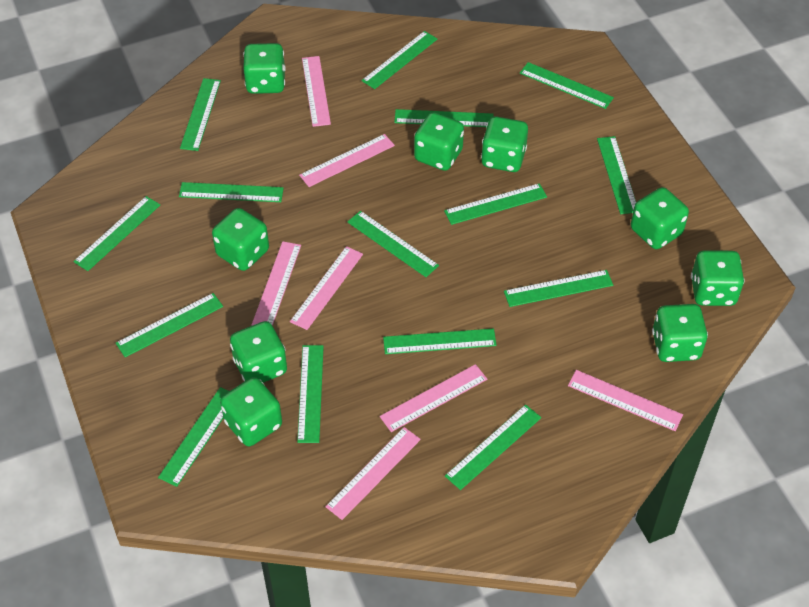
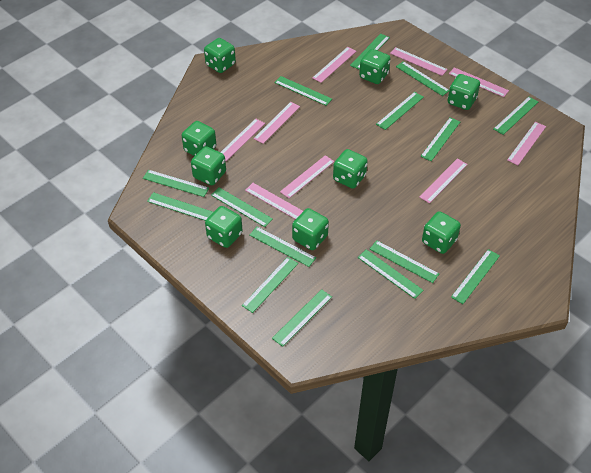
pink ruler: [251,241,301,326] [290,246,363,330] [299,134,395,187] [302,56,331,127] [325,427,421,520] [380,364,487,432] [568,370,683,431] = 7 -> [221,119,265,162] [245,183,303,219] [254,102,300,144] [280,155,334,198] [312,47,356,83] [390,47,448,76] [419,158,468,203] [449,67,509,97] [507,122,546,165] = 9

